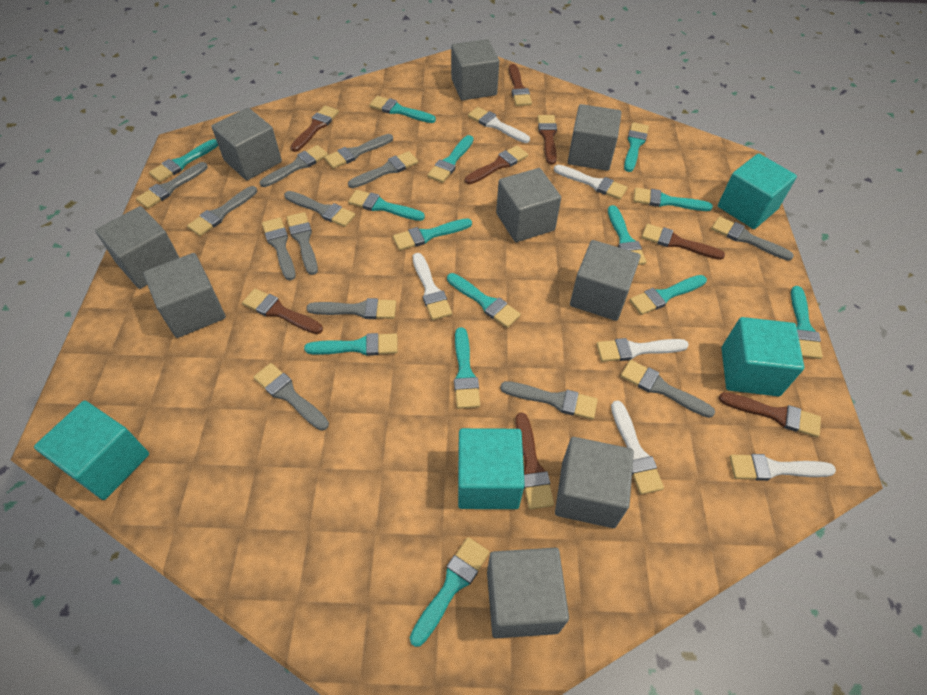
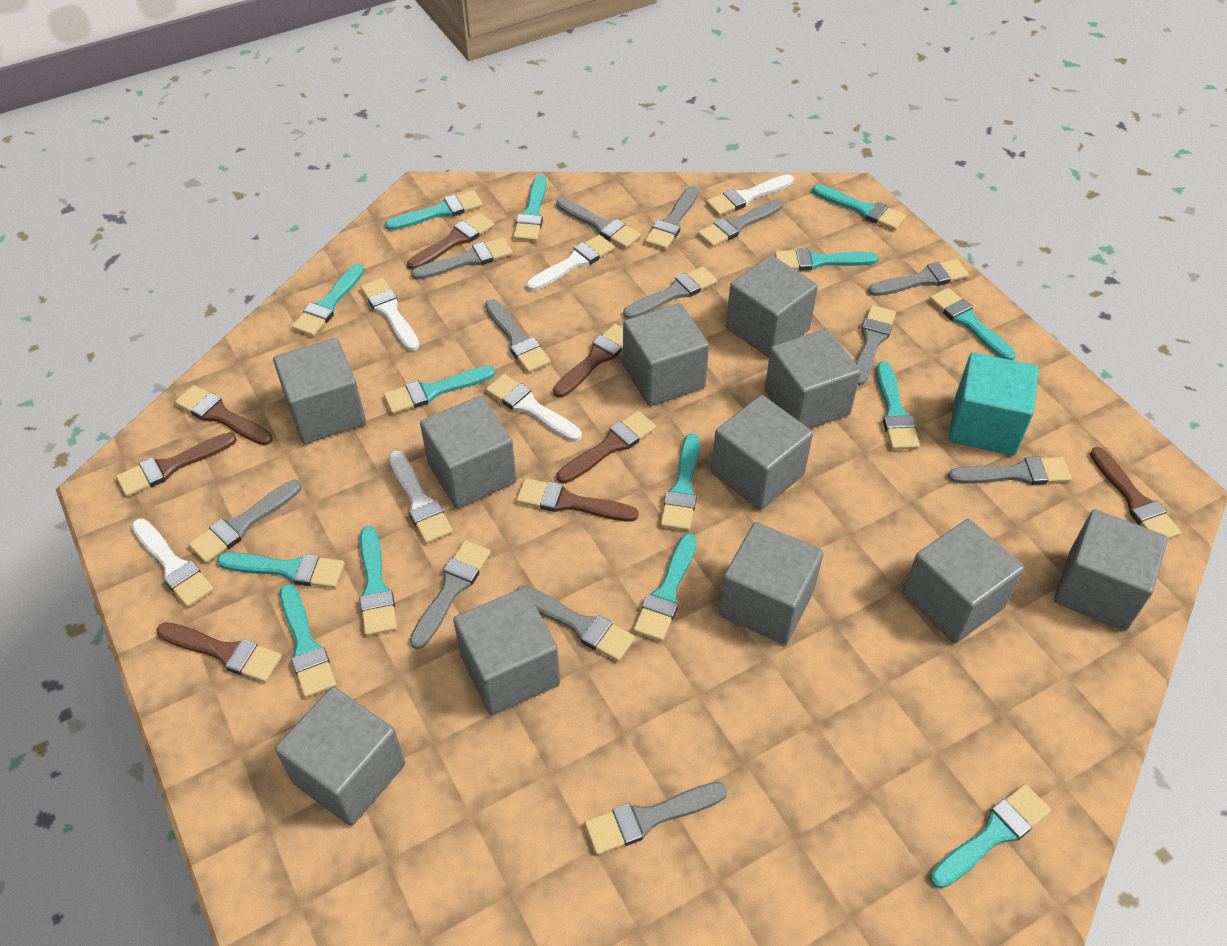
grey cube: [95,206,179,289] [143,253,226,338] [211,108,282,180] [451,39,499,100] [487,548,569,638] [496,168,561,242] [555,437,634,528] [568,104,622,171] [570,240,640,321] = 9 -> [273,338,366,444] [275,687,405,826] [420,396,517,508] [453,588,560,715] [623,303,709,406] [711,395,813,510] [719,522,824,645] [726,255,818,358] [765,329,861,429] [903,519,1024,643] [1054,509,1168,631] = 11
turquoise cube: [34,401,149,500] [458,428,525,509] [718,153,797,229] [722,317,804,396] = 4 -> [949,352,1038,456] = 1

